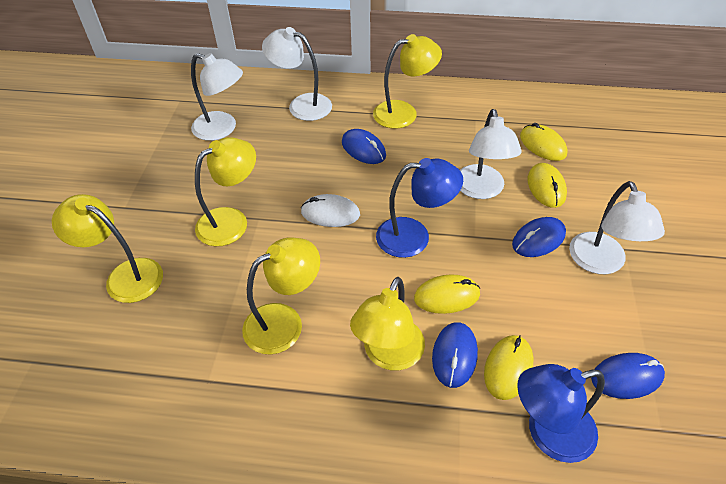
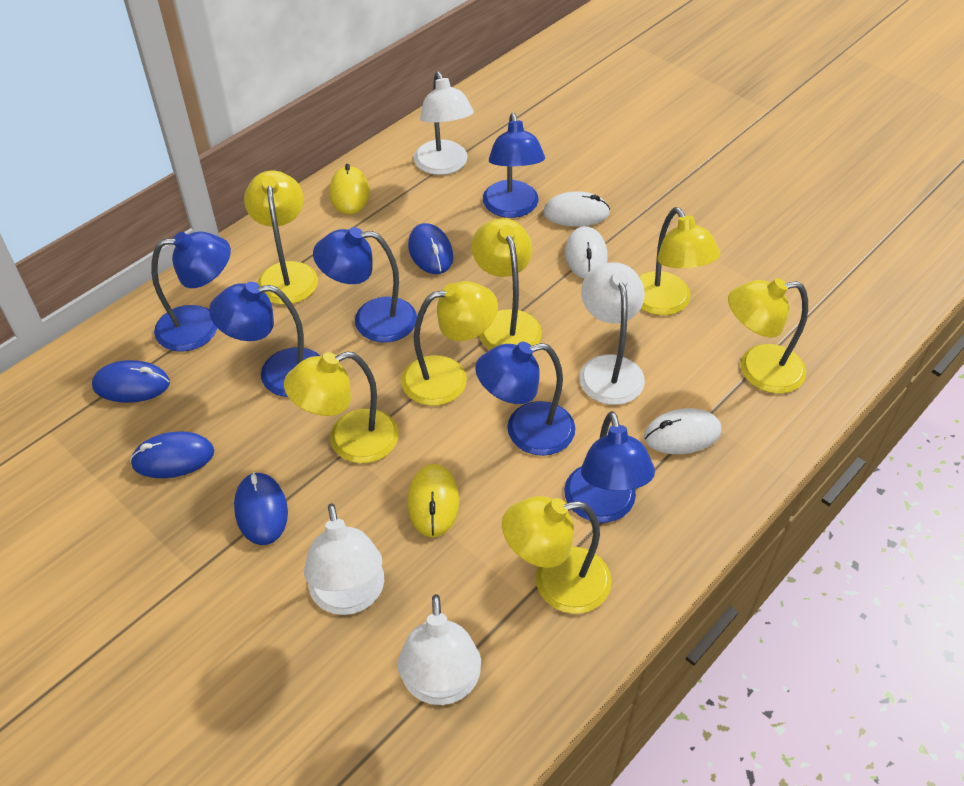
blue lamp: [376,158,463,258] [517,364,605,463] = 2 -> [151,231,231,352] [209,282,320,397] [313,227,417,343] [475,342,575,456] [483,113,545,218] [564,411,655,523] = 6
white mouse: [301,194,360,227] = 1 -> [543,191,610,227] [565,226,608,279] [644,408,722,454] = 3
yellow lamp: [52,194,163,303] [195,137,256,246] [242,238,320,354] [350,277,425,370] [373,34,442,129] = 5 -> [244,171,318,305] [284,352,399,463] [401,281,498,406] [471,218,542,350] [502,496,612,614] [639,207,720,315] [728,278,808,393] = 7
yellow mouse: [414,274,480,314] [484,335,533,400] [520,123,568,161] [527,163,567,208] = 4 -> [329,164,370,214] [407,464,459,537] = 2

